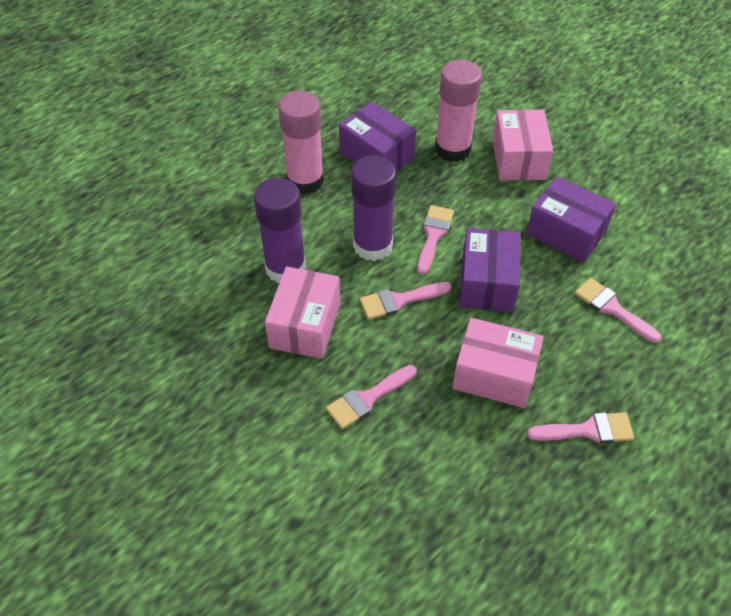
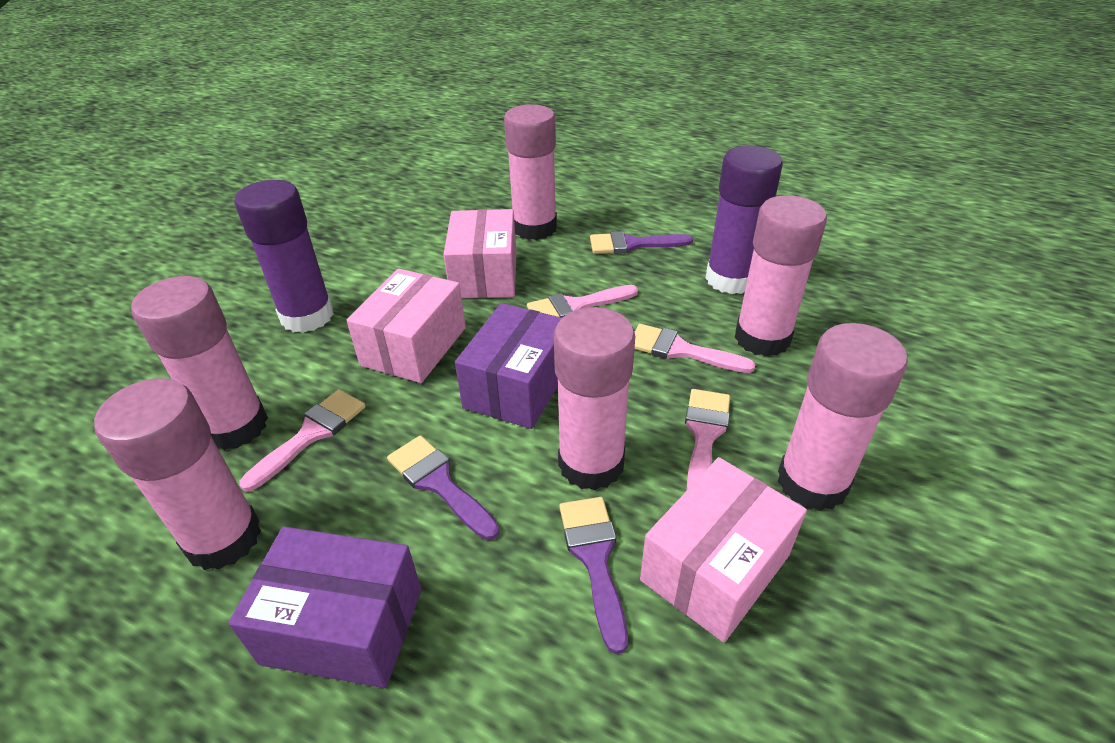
pink brush: [326,365,416,429] [360,282,451,320] [417,205,454,274] [527,412,634,444] [575,278,662,343] = 5 -> [239,389,366,492] [527,285,638,318] [635,324,756,373] [685,389,730,490] = 4
pink glue stick: [278,91,324,194] [435,60,482,162] = 2 -> [94,378,261,570] [131,276,268,450] [504,104,557,240] [554,307,635,491] [735,195,827,357] [778,323,908,511] = 6
purple box: [339,102,416,171] [459,228,521,312] [526,176,616,263] = 3 -> [228,526,421,688] [455,303,562,429] = 2
purple brush: none = 0 -> [387,435,500,540] [559,497,628,654] [590,231,693,254] = 3

